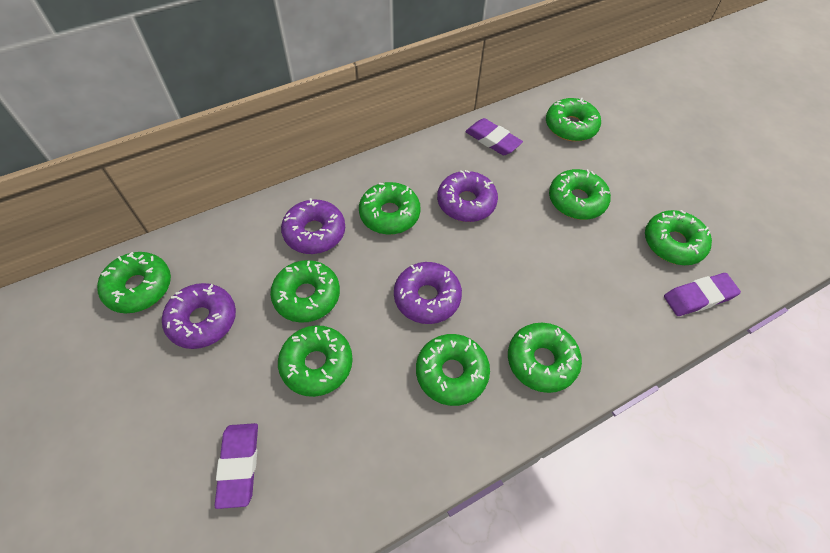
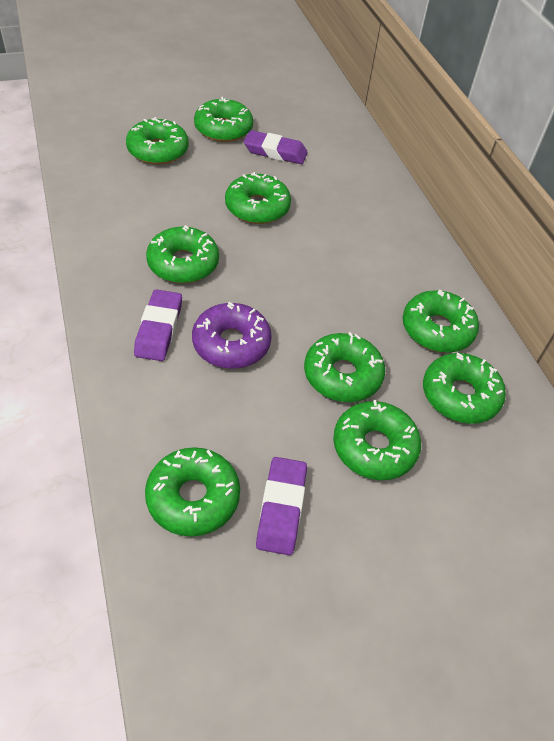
purple donut: [162,283,236,349] [281,198,345,254] [394,262,462,324] [437,170,498,222] = 4 -> [192,302,272,369] = 1

